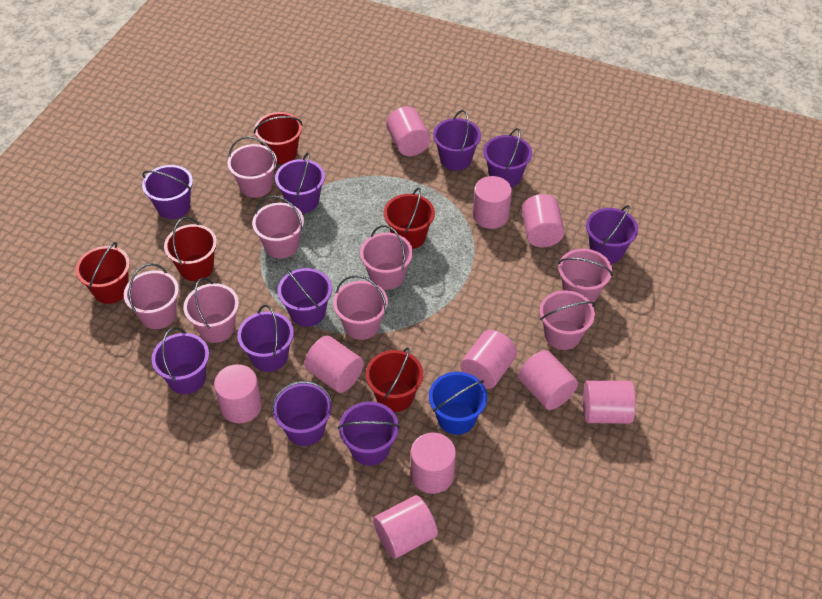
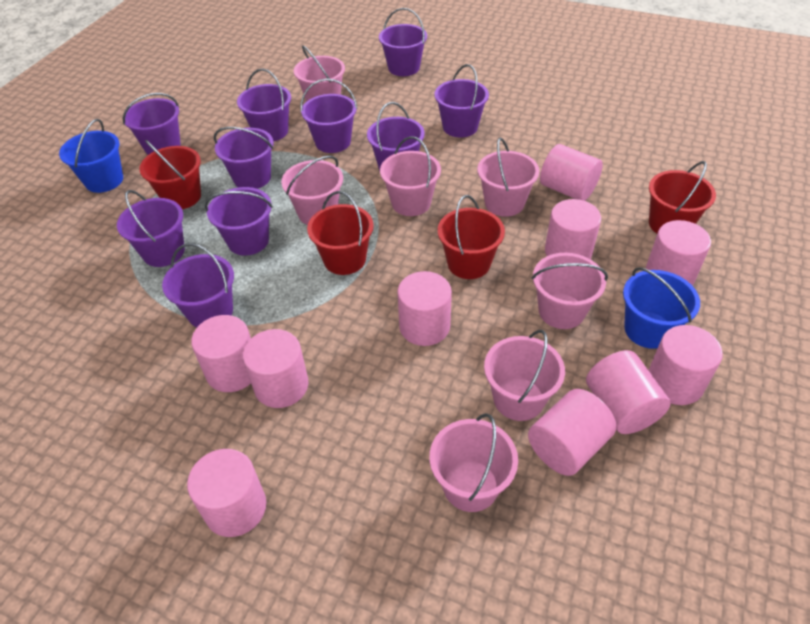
blue bucket: [429,372,487,435] = 1 -> [59,119,123,193] [623,267,700,349] = 2
pink bucket: [124,263,179,329] [184,278,239,343] [227,136,277,198] [252,196,304,259] [333,275,388,340] [360,225,413,290] [539,290,595,350] [558,249,613,302] = 8 -> [281,156,343,225] [294,45,345,102] [380,136,441,216] [430,413,518,512] [477,138,539,217] [484,330,565,421] [532,253,608,329] = 7
red bucket: [76,242,130,304] [164,217,217,281] [254,112,303,164] [366,347,423,412] [384,188,435,249] = 5 -> [139,140,201,209] [307,191,374,275] [438,195,505,279] [649,161,716,233] = 4

